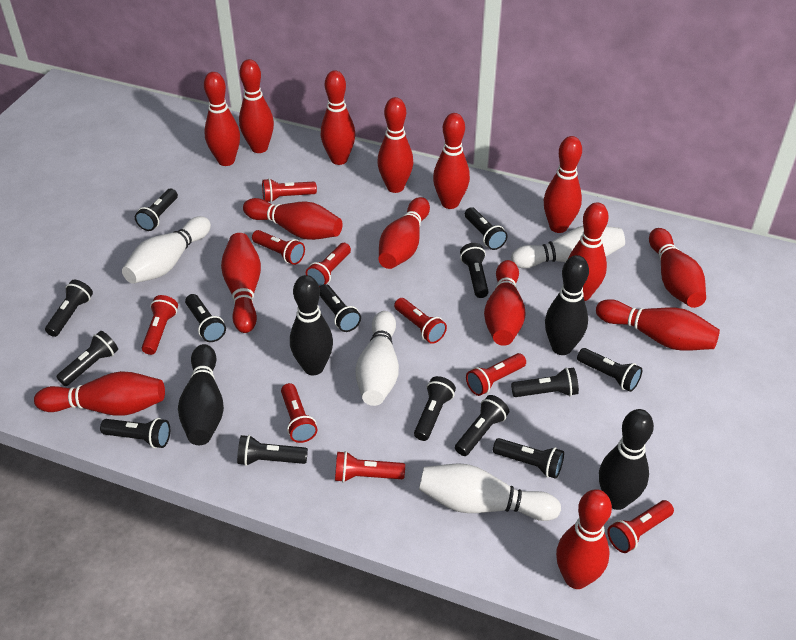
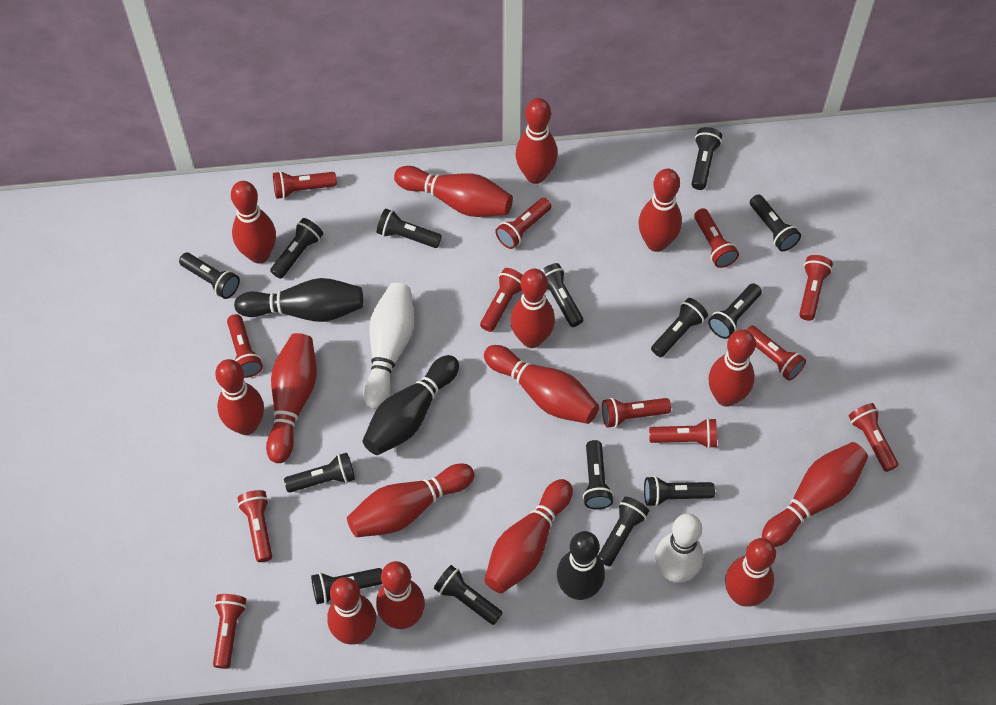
black bowling pin: [178,344,224,445] [290,275,333,375] [545,255,589,355] [599,409,654,510] = 4 -> [234,278,363,322] [362,355,459,455] [557,531,605,600] = 3
red flashlight: [142,295,178,355] [252,230,305,265] [262,178,317,203] [281,383,317,443] [306,243,351,287] [335,451,405,483] [394,298,447,344] [466,353,526,396] [607,500,674,553] = 9 -> [213,594,246,669] [227,314,263,378] [237,490,272,562] [273,171,337,199] [480,268,523,332] [495,198,552,249] [602,398,671,428] [649,418,717,449] [694,208,739,268] [747,326,806,381] [799,255,833,321] [848,403,898,472] = 12
white bowling pin: [122,216,211,284] [355,311,399,406] [419,463,561,521] [511,226,625,268] = 4 -> [363,283,414,409] [655,513,703,583] = 2

